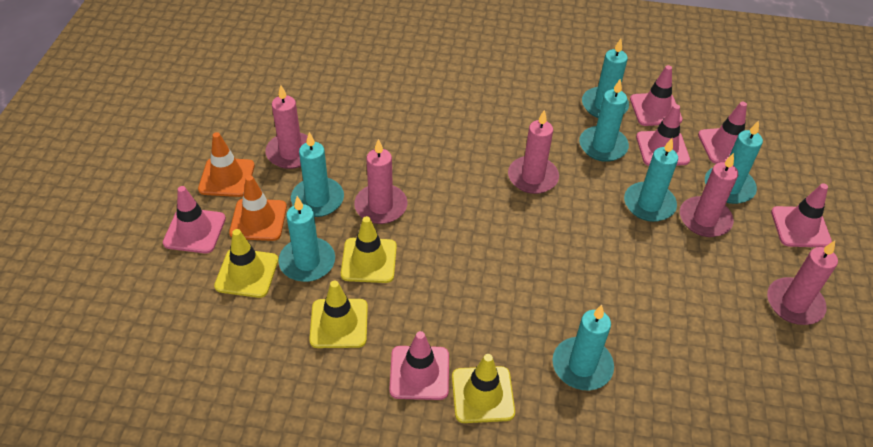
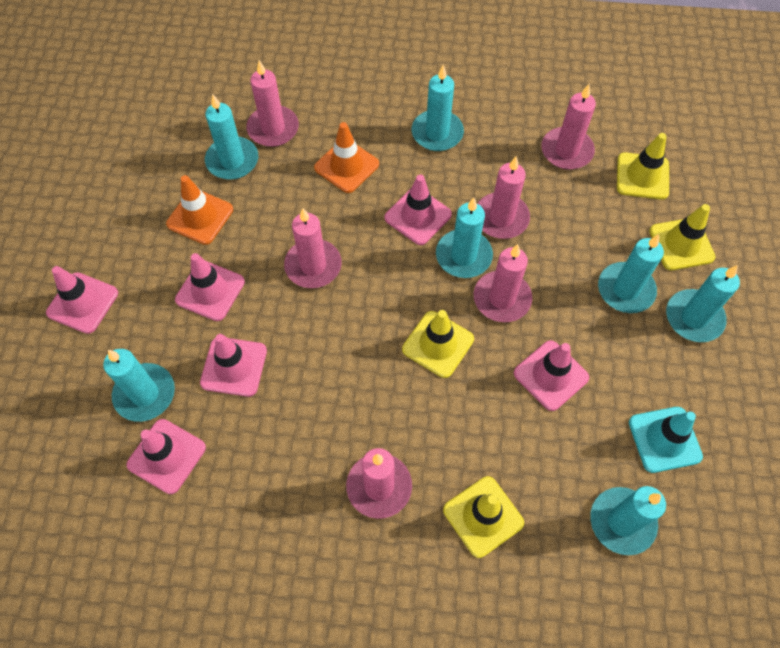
pink candle: [265,85,308,169] [354,139,408,224] [508,110,559,194] [680,153,738,237] [767,241,838,325] = 5 -> [246,60,299,147] [284,208,342,288] [346,448,412,519] [474,244,532,322] [478,156,530,239] [541,84,596,170] = 6
turquoise traffic cone: none = 0 -> [629,407,703,473] = 1

